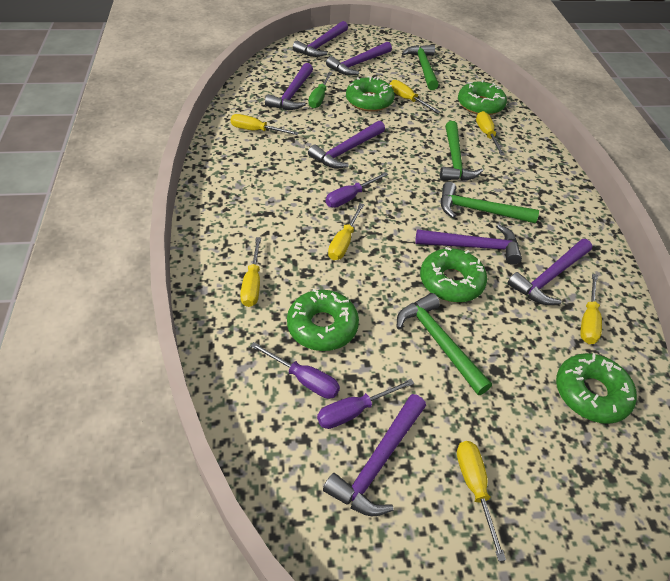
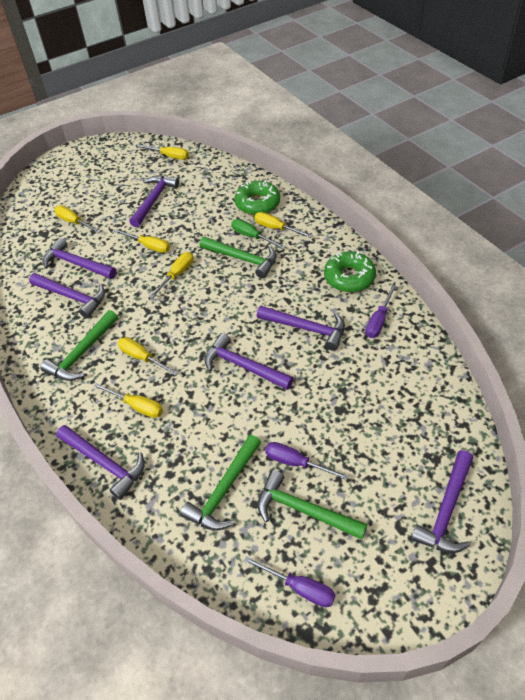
green donut: [287,289,359,351] [346,76,395,112] [420,247,487,303] [458,80,507,115] [556,353,637,424] = 5 -> [235,180,280,215] [324,251,376,292] = 2

